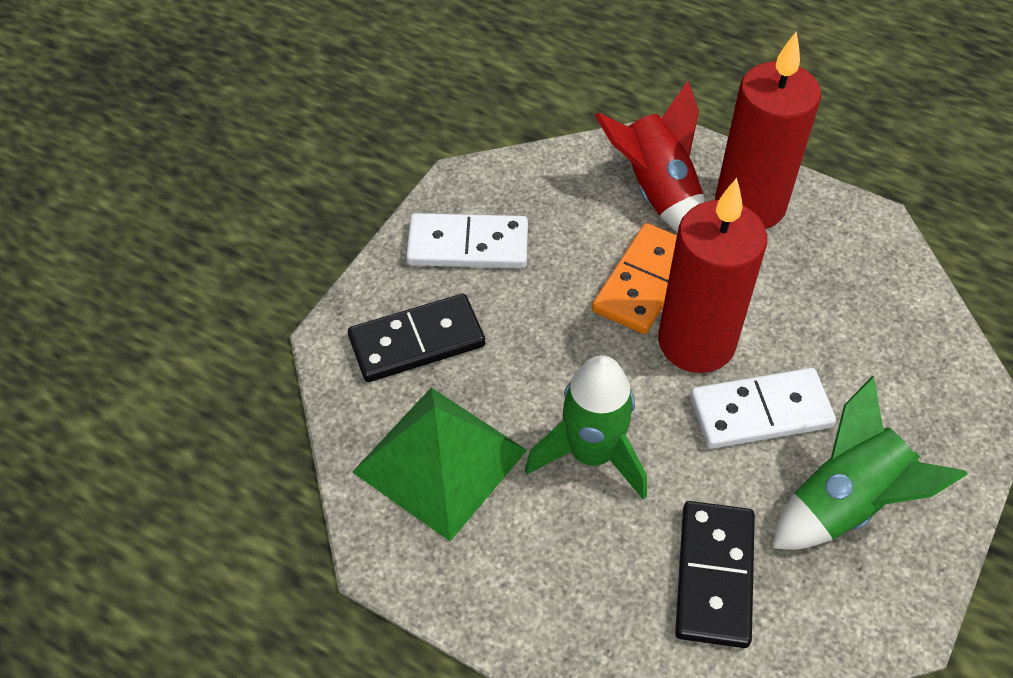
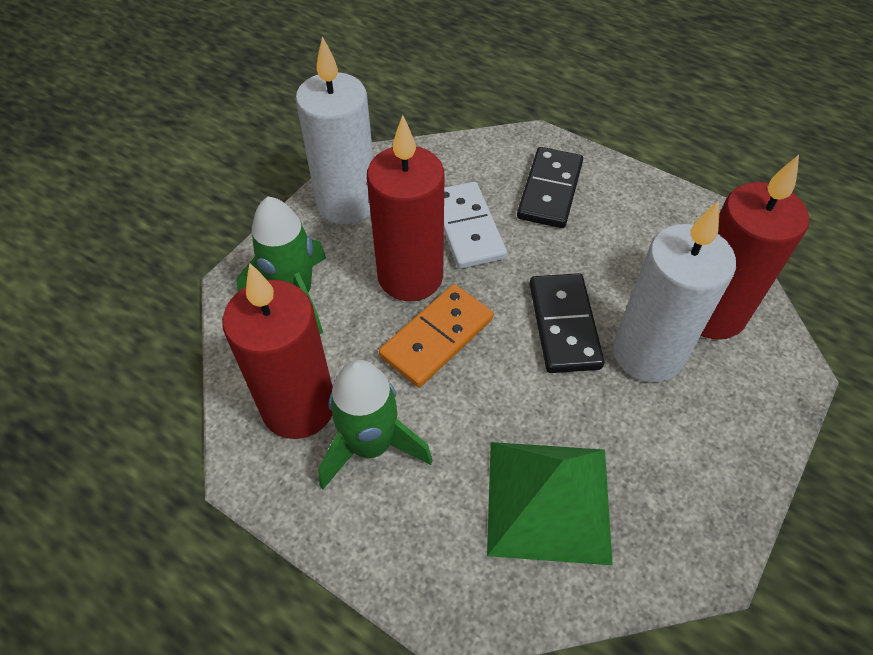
red candle: [658,178,767,373] [715,32,821,229] = 2 -> [222,263,333,439] [367,115,444,301] [701,155,809,340] = 3
red rocket: [595,81,704,233] = 1 -> none = 0
white candle: none = 0 -> [295,36,373,224] [613,201,736,382] = 2
white domino: [406,213,528,268] [690,368,836,449] = 2 -> [444,182,507,269] = 1

